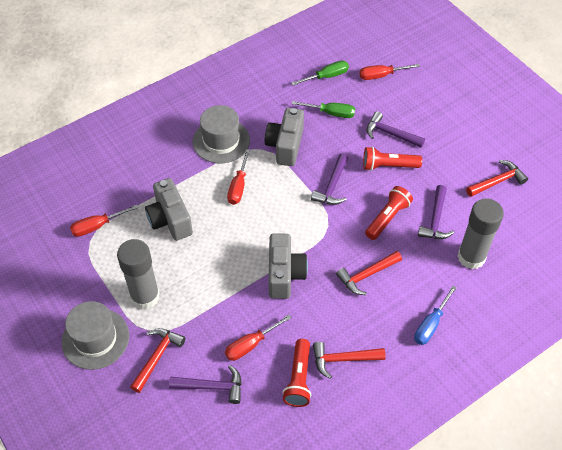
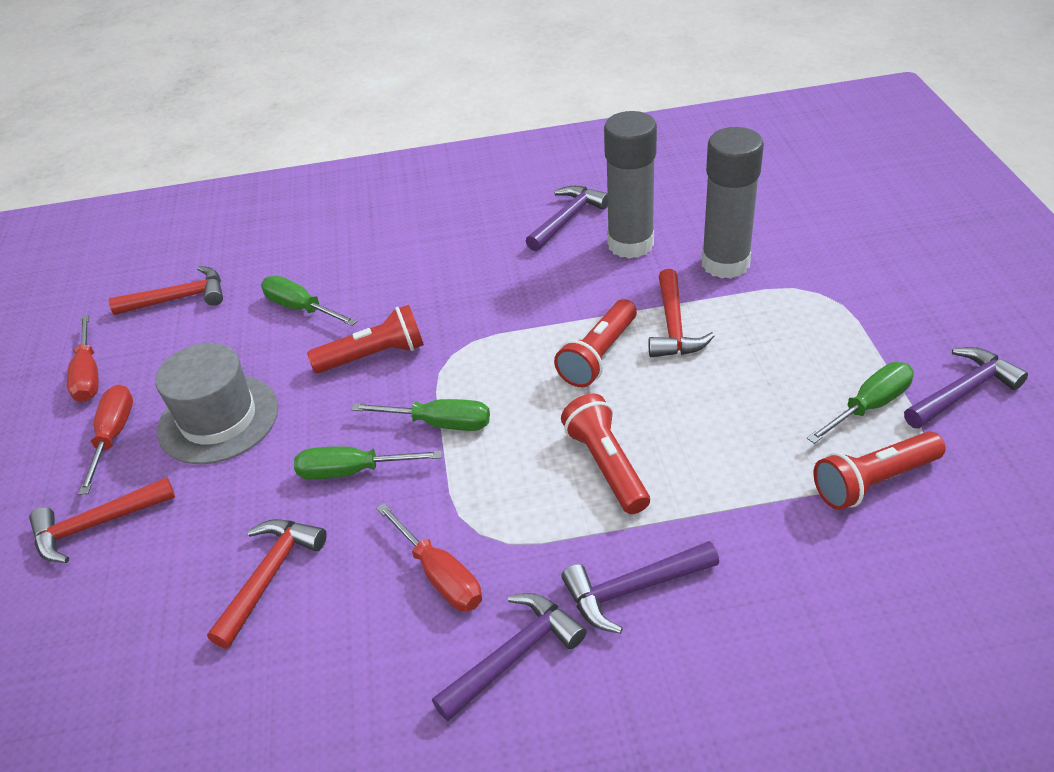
blue screwdriver: [414,286,457,345] = 1 -> none = 0
green screwdriver: [291,61,349,86] [292,101,355,118] = 2 -> [261,276,357,326] [294,446,442,480] [351,399,490,431] [807,362,914,444] = 4
grey camera: [145,178,193,241] [265,108,304,166] [268,234,308,299] = 3 -> none = 0
grey hat: [61,301,129,370] [193,105,250,163] = 2 -> [155,343,278,464] = 1
red flashlight: [283,339,311,407] [363,147,422,171] [365,186,413,240] = 3 -> [307,305,424,373] [554,299,637,387] [561,394,650,514] [814,431,946,510] = 4
red screwdriver: [70,205,139,237] [225,314,292,361] [227,149,250,205] [359,64,420,80] = 4 -> [67,315,99,402] [79,385,133,495] [376,503,482,611] = 3

